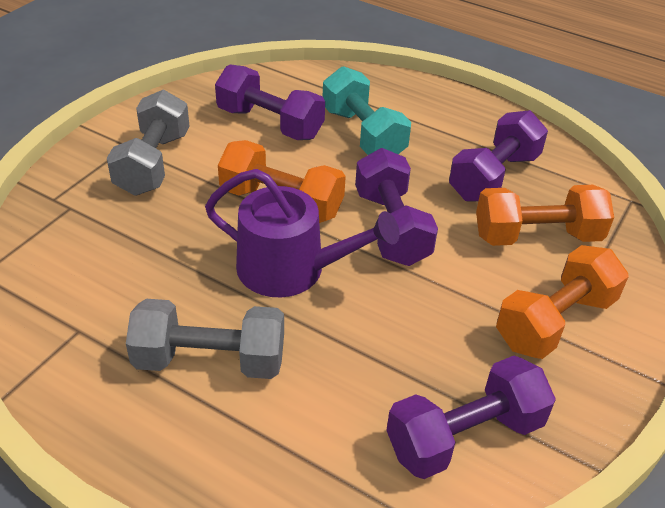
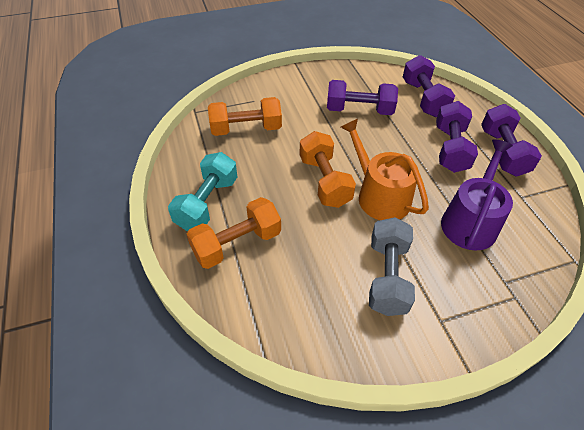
grey dumbbell: [107,90,189,196] [126,299,284,379] = 2 -> [369,217,415,316] = 1
orange watering can: none = 0 -> [341,119,429,220] = 1

